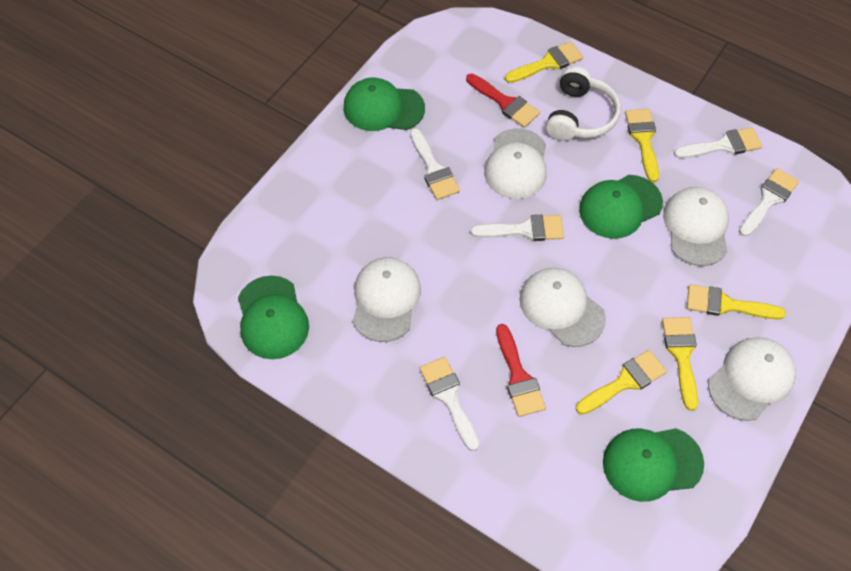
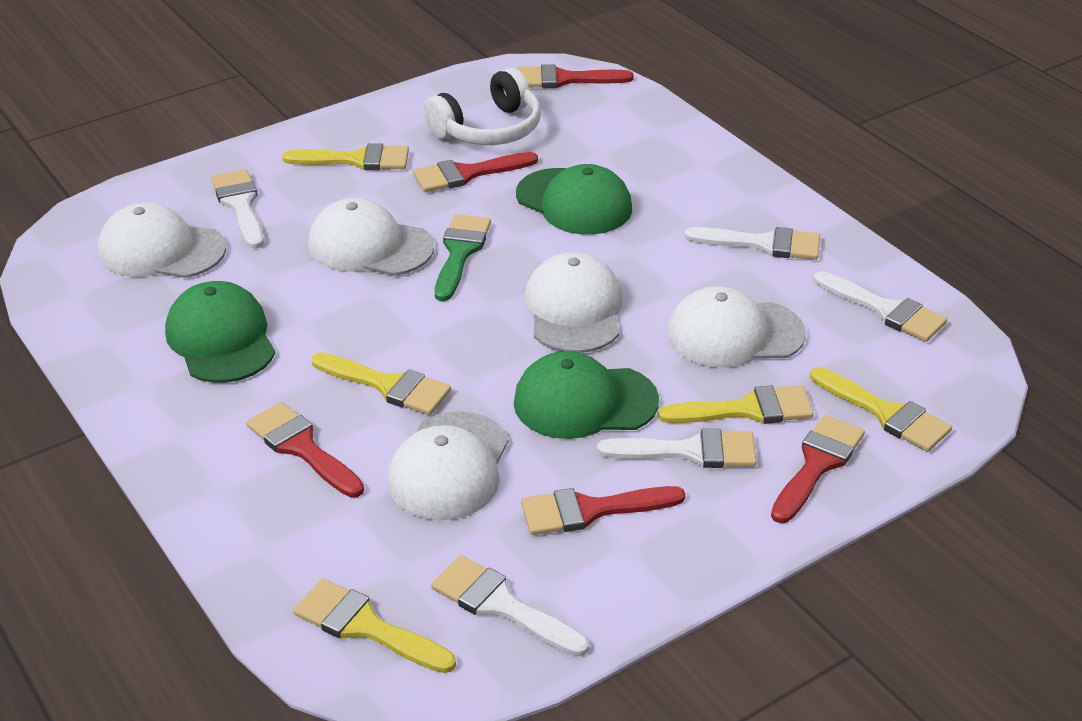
green brush: none = 0 -> [435,214,491,301] = 1
green cap: [238,275,309,359] [344,78,425,131] [579,175,663,239] [603,428,704,502] = 4 -> [165,281,275,383] [514,351,659,439] [516,164,632,235] = 3
red brush: [466,74,540,128] [496,324,546,417] = 2 -> [246,402,364,498] [413,152,538,192] [517,64,634,88] [521,486,685,535] [771,415,865,523] = 5

